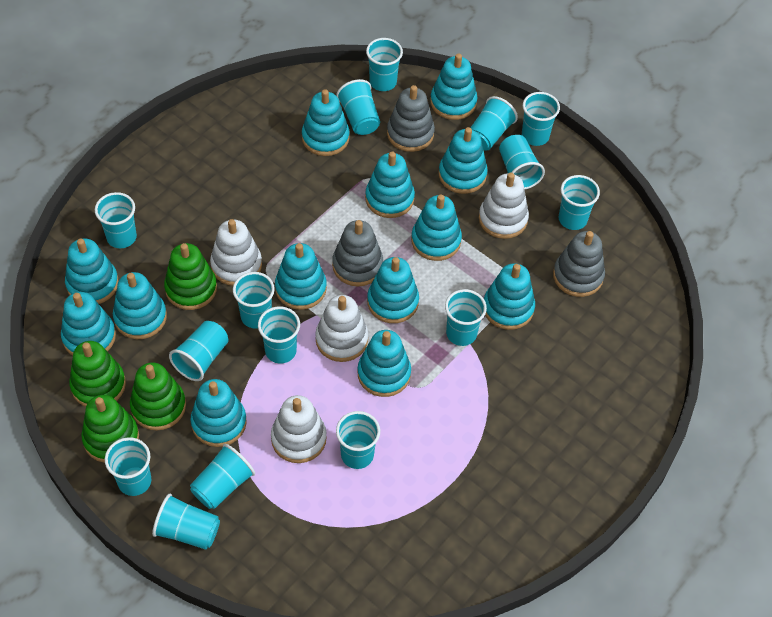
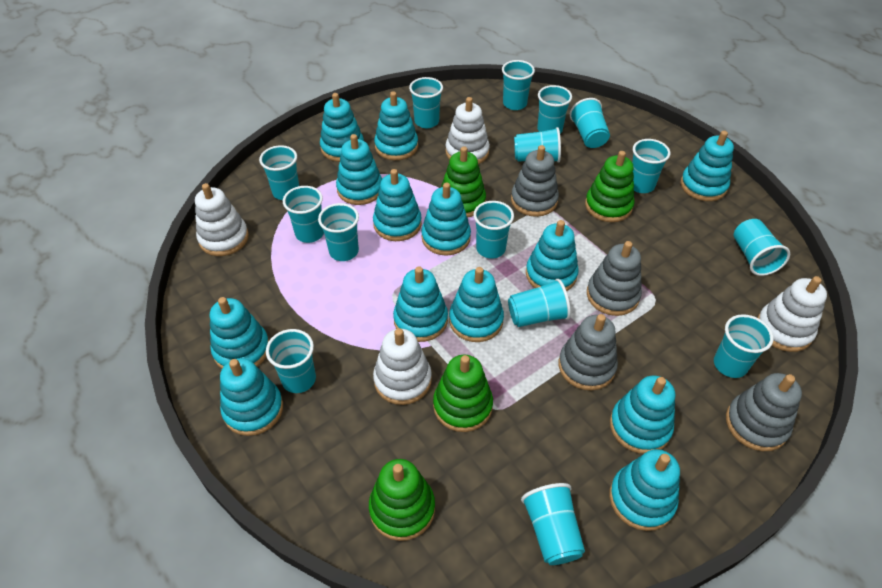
grey stacking toy: [332,220,383,286] [387,85,435,152] [553,231,605,297] = 3 -> [511,145,559,217] [559,314,618,391] [587,241,642,316] [726,373,802,451] = 4

